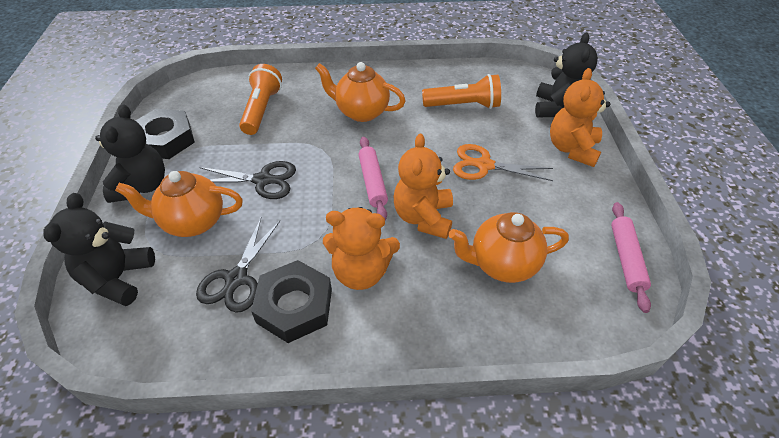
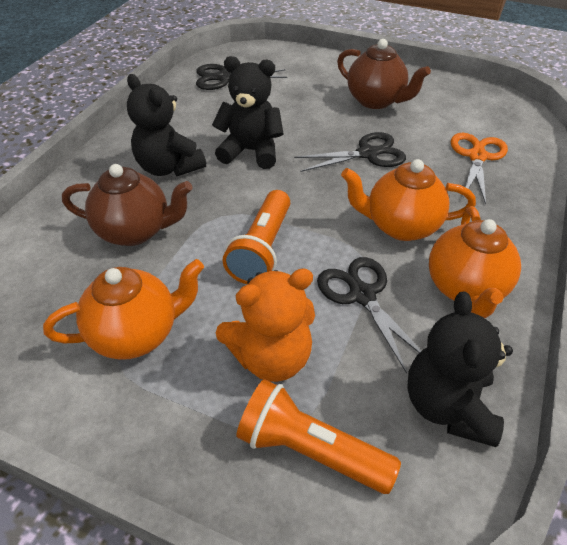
black nut: [136,109,195,159] [251,260,332,343] = 2 -> none = 0
black scissors: [196,217,280,313] [199,161,296,199] = 2 -> [196,64,287,90] [294,132,406,172] [317,257,421,374] = 3
brown teapot: none = 0 -> [62,164,193,246] [337,39,431,109] = 2
orange teddy bear: [323,207,400,290] [394,134,453,239] [550,68,610,167] = 3 -> [216,268,315,382] = 1
pink rolling pin: [358,137,388,220] [611,202,651,313] = 2 -> none = 0

